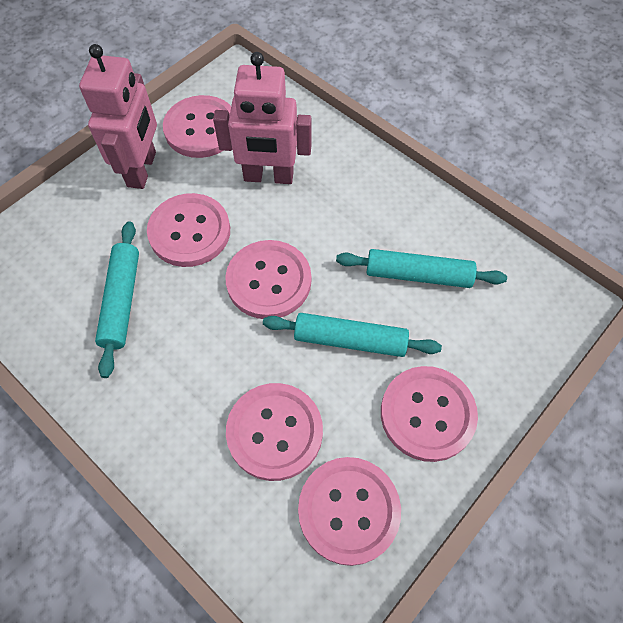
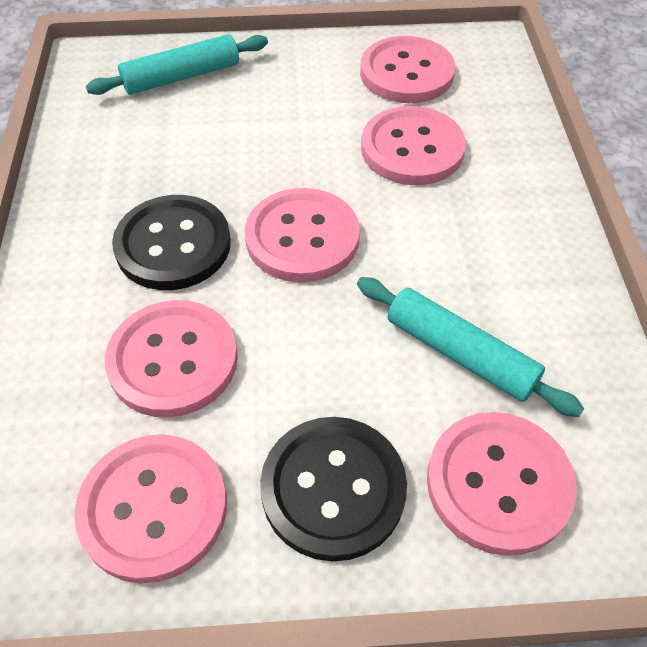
black button: none = 0 -> [112,195,231,290] [260,417,407,561] = 2
pink robot: [79,44,157,189] [213,52,311,184] = 2 -> none = 0
turquoise rolling pin: [95,221,139,378] [263,313,442,357] [336,249,507,288] = 3 -> [86,34,268,95] [357,277,584,417] = 2

